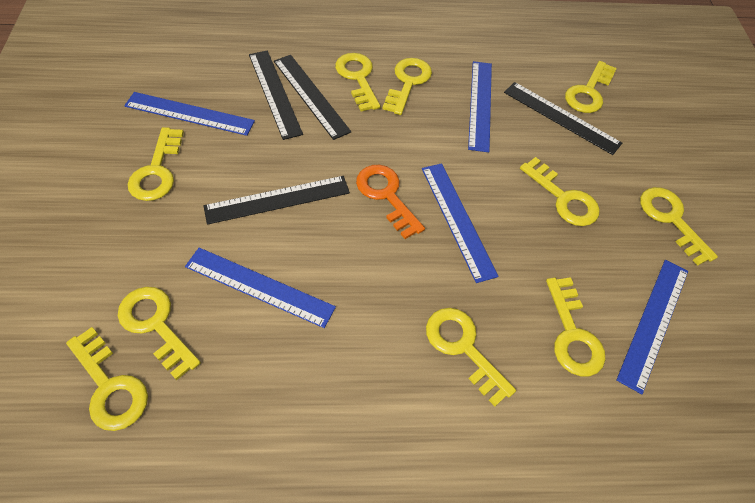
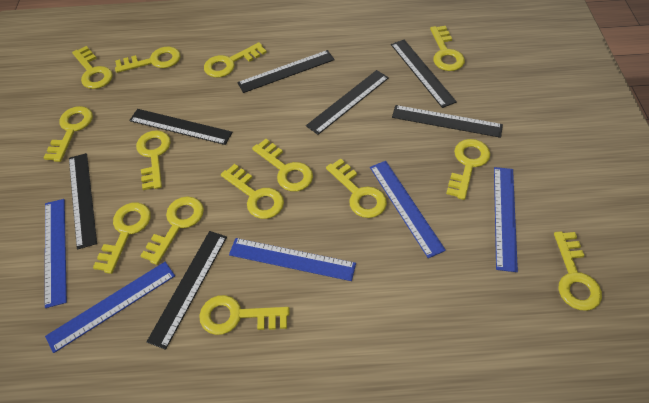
black ruler: [203,176,350,225] [249,51,303,140] [274,55,351,140] [504,82,622,155] = 4 -> [69,153,97,250] [129,109,232,145] [146,231,227,350] [237,50,335,93] [306,70,389,135] [391,40,457,108] [392,105,503,138] = 7
orange key: [356,165,425,239] = 1 -> none = 0
yellow key: [66,327,148,431] [118,287,201,380] [128,127,184,201] [335,53,380,111] [383,58,432,115] [426,308,516,406] [520,157,600,226] [546,277,605,376] [565,61,617,113] [640,187,718,266] = 10 -> [44,106,93,162] [72,46,113,89] [93,203,151,274] [115,47,180,73] [136,130,171,190] [140,196,204,265] [199,295,290,335] [204,42,267,78] [221,164,284,219] [252,139,313,191] [326,159,387,218] [430,26,465,71] [446,139,490,200] [554,231,602,311] = 14

